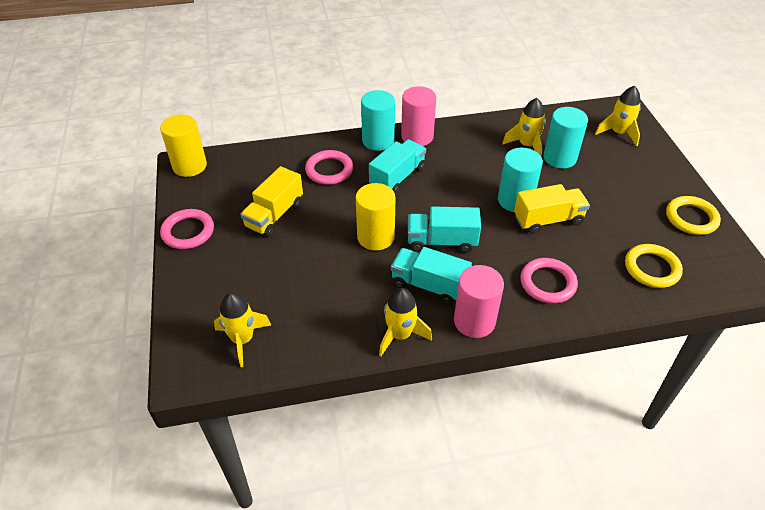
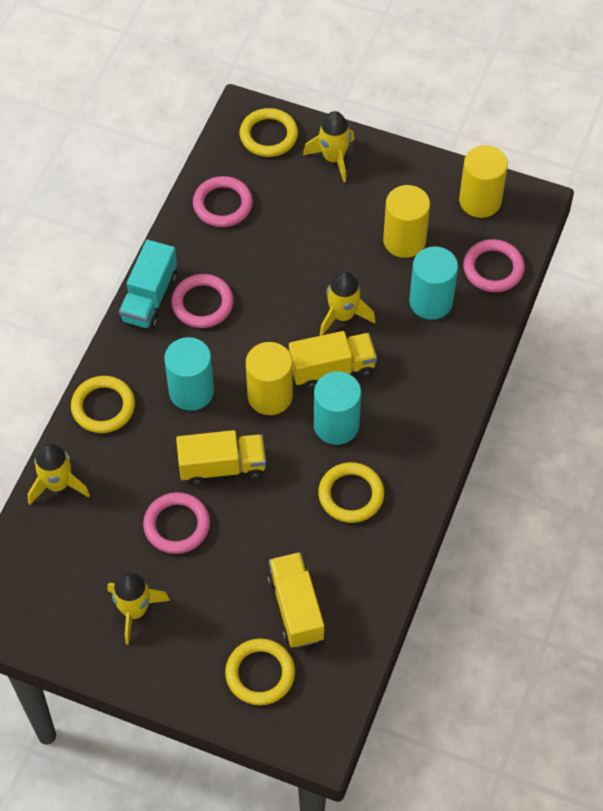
pink cylinder: [401,86,436,146] [454,265,504,338] = 2 -> none = 0
pink ring: [160,209,214,249] [305,150,353,185] [520,258,578,304] = 3 -> [143,492,210,554] [171,274,234,328] [193,176,253,227] [463,239,525,292] = 4
turquoise truck: [369,139,426,194] [391,247,472,305] [408,206,481,253] = 3 -> [119,240,177,329] = 1
yellow cylinder: [160,115,207,177] [356,183,396,251] = 2 -> [246,342,293,415] [383,185,430,258] [459,145,508,218] = 3
yellow ring: [625,244,683,288] [666,196,721,235] = 2 -> [71,376,135,433] [225,638,295,705] [240,108,298,157] [318,462,384,523] = 4
yellow truck: [240,166,303,237] [514,184,590,234] = 2 -> [176,430,266,486] [267,552,324,648] [289,331,377,390] = 3

